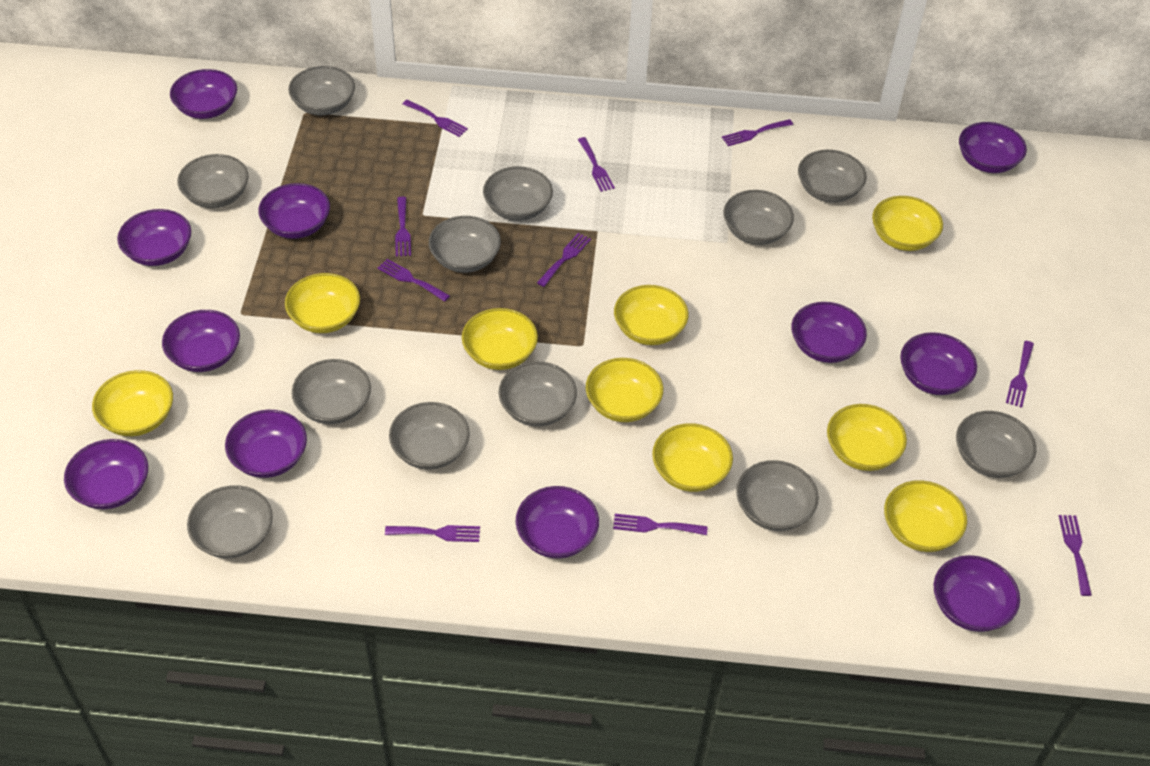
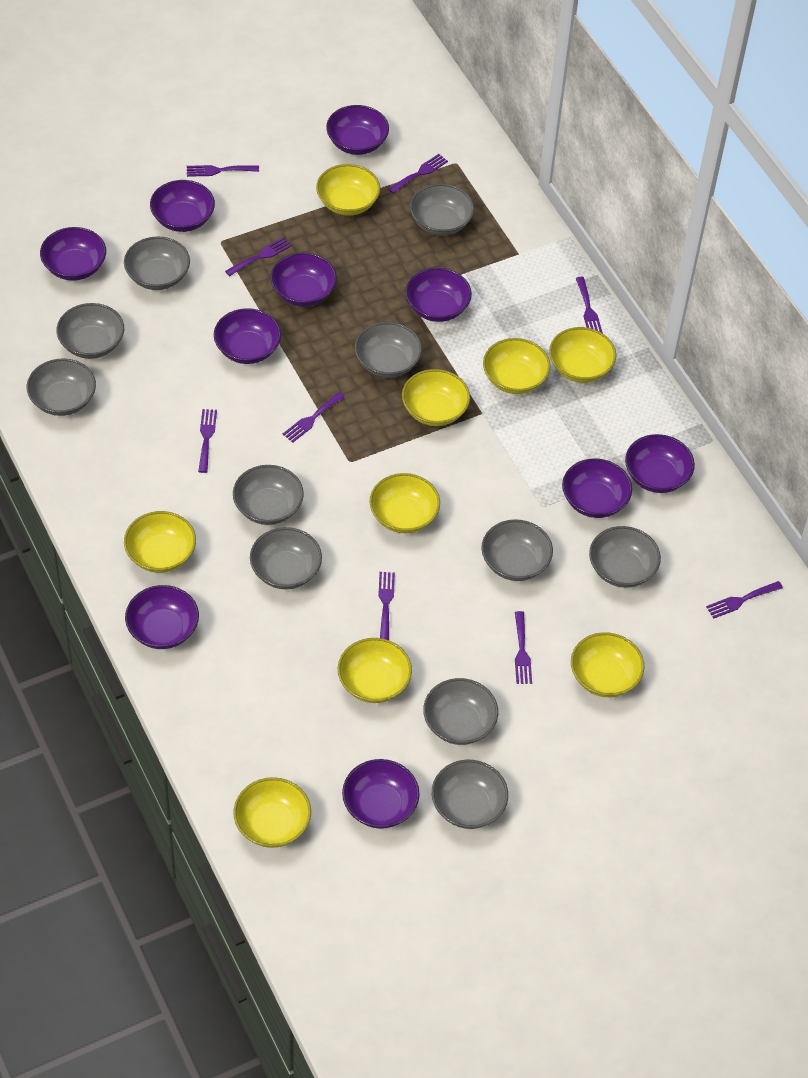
grey bowl: [177,154,248,208] [187,485,273,558] [288,66,355,115] [292,359,371,424] [389,402,470,470] [429,216,501,273] [483,166,553,221] [498,361,577,427] [723,190,794,245] [736,460,819,531] [798,150,867,203] [956,411,1036,478] = 12 -> [27,358,96,416] [56,303,124,359] [124,236,190,290] [233,465,304,525] [250,527,322,589] [355,322,422,378] [410,184,474,236] [423,678,498,745] [432,760,508,829] [482,519,553,581] [589,526,661,588] = 11
purple bowl: [64,439,148,509] [117,209,191,266] [162,310,240,372] [170,69,237,119] [225,410,307,478] [258,183,330,239] [516,486,599,559] [791,302,867,363] [900,332,977,395] [933,555,1020,632] [959,122,1027,173] = 11 -> [40,227,106,281] [125,585,199,649] [150,180,215,232] [214,308,281,364] [270,253,337,307] [326,105,389,155] [342,759,419,829] [405,268,472,322] [562,459,632,518] [625,434,695,493] = 10
purple fork: [378,259,450,302] [385,525,480,542] [395,197,411,256] [403,100,468,137] [537,233,591,287] [578,137,615,192] [613,514,707,535] [722,119,793,146] [1006,341,1034,408] [1059,515,1092,596] = 10 -> [187,165,259,177] [198,409,217,473] [225,237,292,276] [282,392,346,443] [378,572,395,640] [388,154,448,194] [515,611,532,684] [576,277,603,333] [706,581,783,619] = 9

